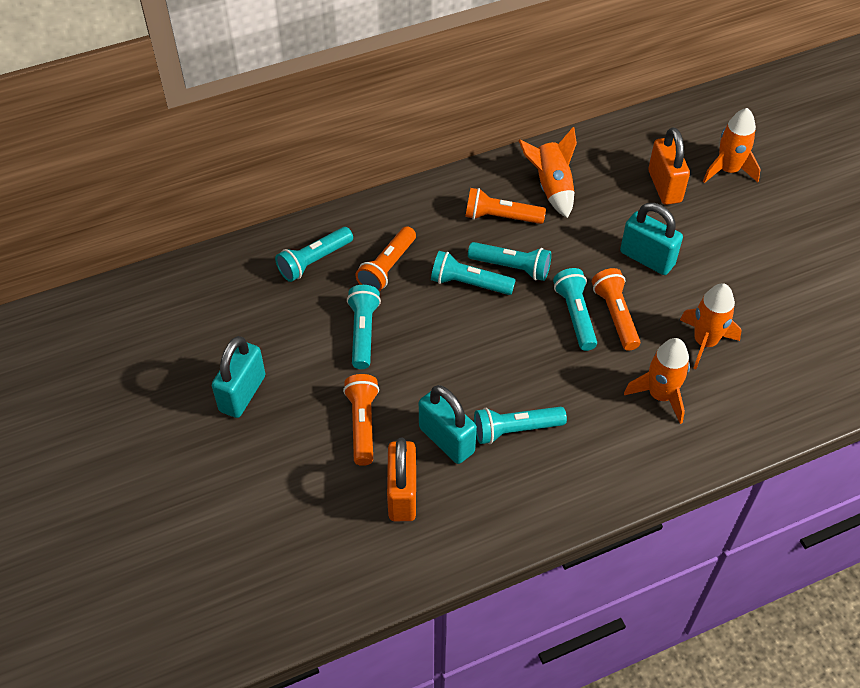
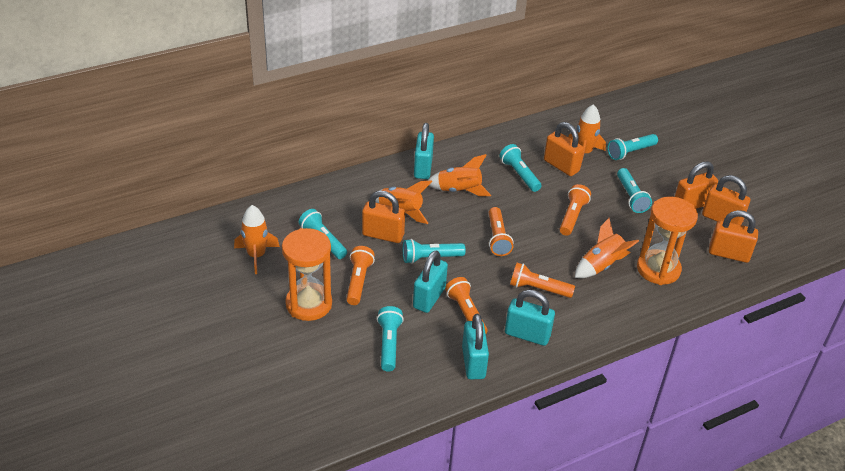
orange flashlight: [343,374,379,466] [355,226,416,292] [465,188,546,224] [592,268,640,351] = 4 -> [346,246,375,305] [445,277,487,333] [489,207,514,256] [510,263,575,298] [560,184,591,236] = 5
orange hourglass: none = 0 -> [282,228,332,321] [637,197,698,285] = 2
orange padlock: [387,438,416,521] [648,127,690,205] = 2 -> [362,191,405,243] [544,122,584,176] [675,162,718,209] [702,175,750,225] [709,210,758,263] = 5
orange rocket: [519,127,577,218] [624,338,690,424] [680,283,742,369] [703,108,761,183] = 4 -> [234,205,280,274] [376,180,432,224] [428,154,491,196] [568,104,606,164] [575,218,639,278] = 5
turquoise padlock: [212,336,265,418] [419,385,477,464] [620,203,683,275] = 3 -> [413,250,448,313] [414,123,434,179] [462,314,489,379] [505,290,555,346] = 4

